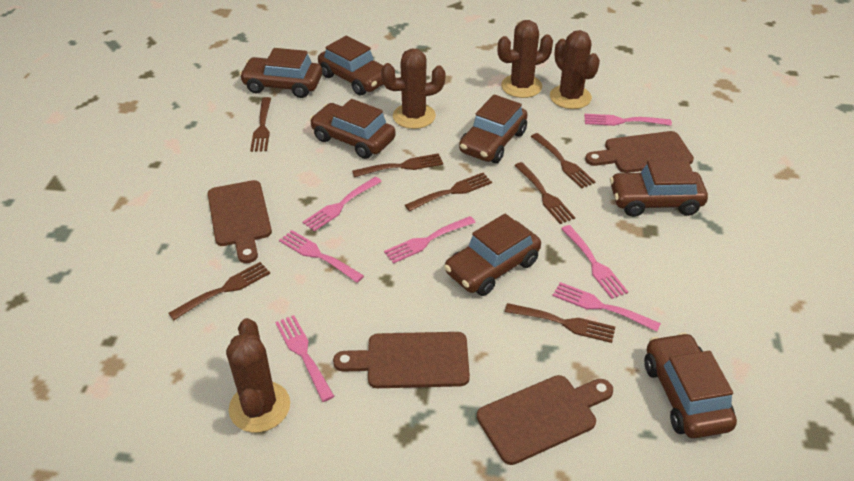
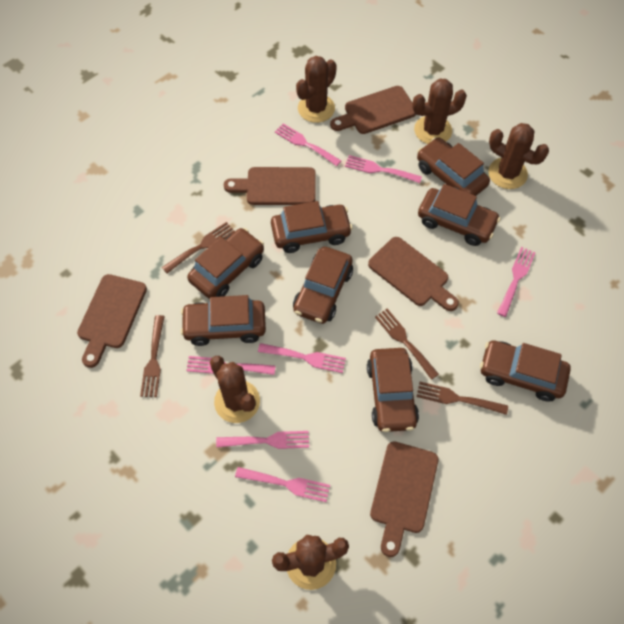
brown cactus: [226,318,290,433] [381,48,446,129] [498,20,553,98] [550,30,600,109] = 4 -> [210,356,260,423] [272,535,349,590] [296,56,337,123] [412,79,467,144] [488,123,549,189] = 5
brown car: [239,48,322,98] [310,99,396,159] [318,36,384,96] [444,214,541,296] [459,94,528,163] [610,160,708,217] [644,332,737,438] = 7 -> [180,295,266,346] [187,228,264,299] [271,201,353,253] [293,247,353,324] [367,348,419,432] [417,137,490,196] [418,184,501,246] [480,340,571,402] = 8
brown cutting board: [208,180,272,263] [333,332,470,388] [477,375,613,465] [585,131,694,173] = 4 -> [77,274,147,368] [224,167,316,205] [330,86,416,134] [368,237,459,311] [370,441,438,557] = 5
brown fork: [168,262,270,320] [250,97,271,152] [352,153,443,177] [405,173,492,211] [505,303,615,343] [514,162,575,224] [531,133,595,188] = 7 -> [140,315,165,397] [162,222,235,273] [375,309,439,380] [417,382,508,415] = 4

